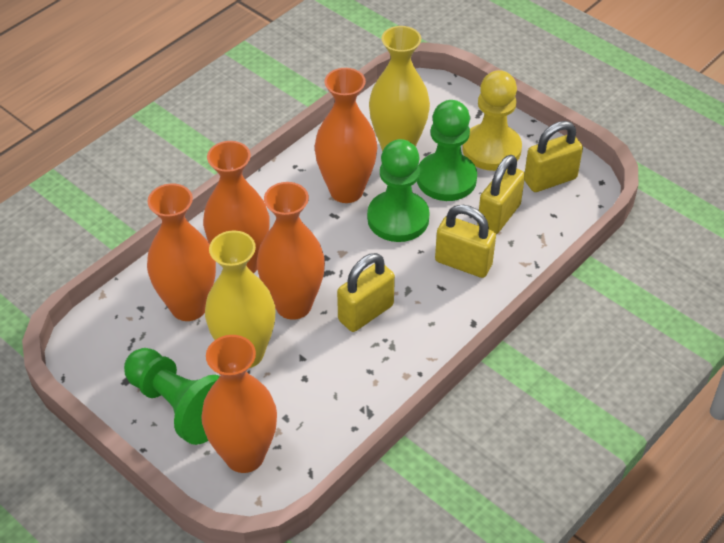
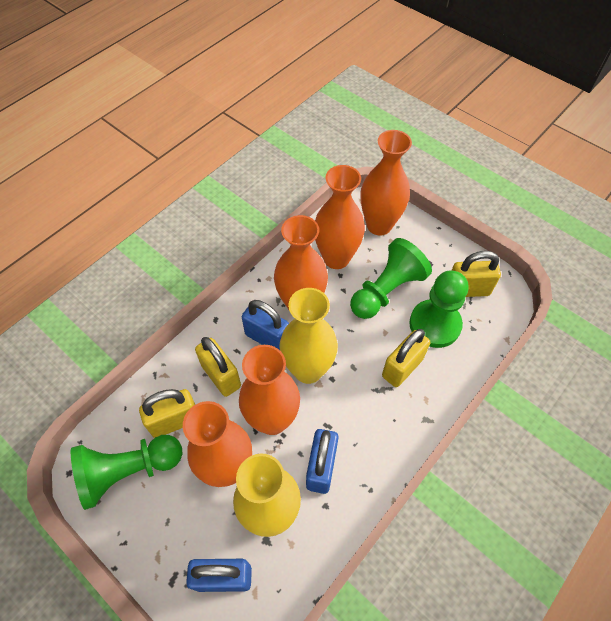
blue padlock: none = 0 -> [186,559,252,592] [242,300,289,350] [306,429,339,494] = 3
yellow pawn: [462,70,522,171] = 1 -> none = 0

